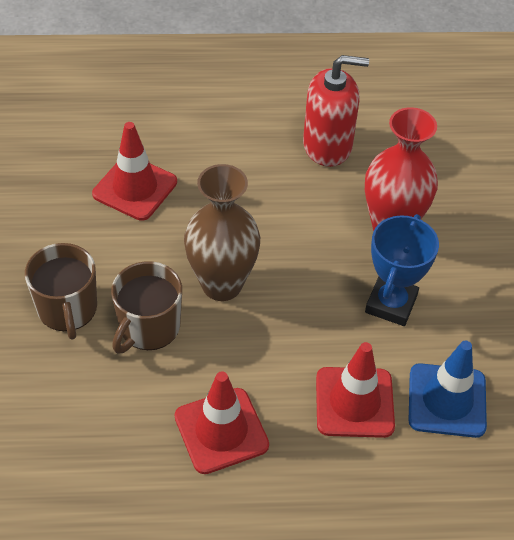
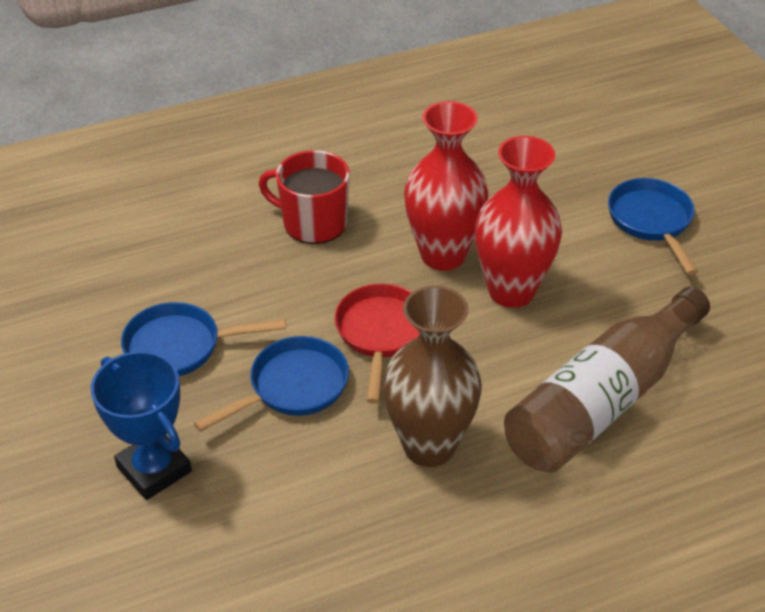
blue pan: none = 0 -> [121,302,286,376] [194,336,349,432] [608,178,698,275] = 3
blue traffic cone: [408,341,487,438] = 1 -> none = 0
brown bottle: none = 0 -> [504,287,710,473] = 1
brown mug: [25,243,97,340] [111,261,182,354] = 2 -> none = 0
red mug: none = 0 -> [259,150,350,244] = 1
red pan: none = 0 -> [335,284,420,404] = 1
red soap dispenser: [303,55,369,167] = 1 -> none = 0
red traffic cone: [92,122,177,221] [175,371,269,474] [316,342,395,438] = 3 -> none = 0
red vase: [365,107,438,231] = 1 -> [404,101,488,271] [475,136,562,308] = 2

